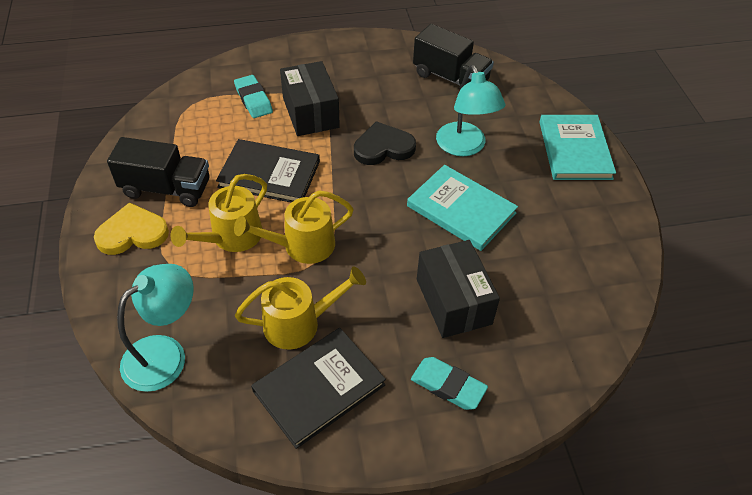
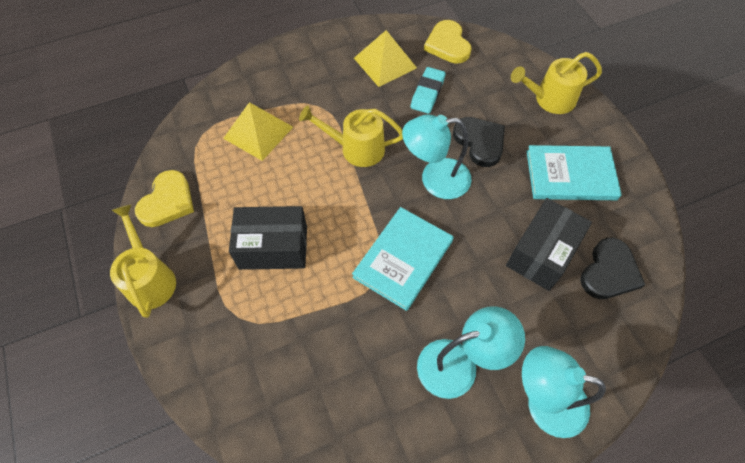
black book: [216,139,320,202] [251,328,386,449] = 2 -> none = 0
black heart: [354,121,416,165] = 1 -> [453,117,505,167] [580,238,645,299] = 2
black truck: [107,137,209,207] [413,24,494,90] = 2 -> none = 0
turquoise eraser: [234,75,273,118] [411,357,488,410] = 2 -> [411,67,446,114] = 1
turquoise lamp: [117,264,194,392] [436,65,505,156] = 2 -> [402,114,472,199] [417,306,525,399] [522,346,606,438] = 3
yellow heart: [94,202,169,255] = 1 -> [135,170,194,227] [424,20,472,64] = 2
yellow pyramid: none = 0 -> [223,102,293,161] [354,30,417,87] = 2

